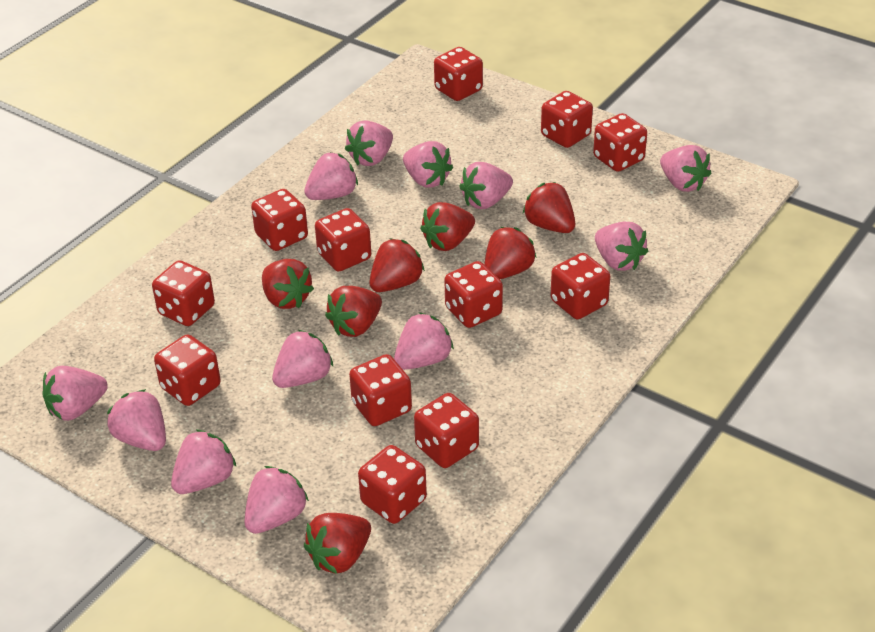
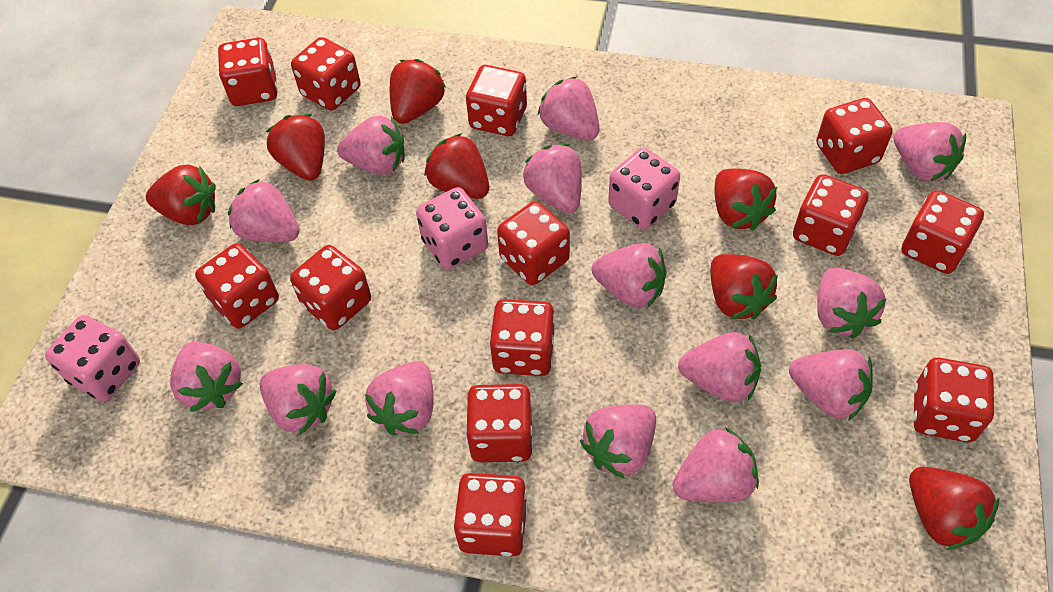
pink dice: none = 0 -> [45,315,140,401] [416,187,488,269] [608,148,680,229] = 3
pink strawberry: [42,366,108,421] [107,389,166,451] [171,430,236,494] [245,466,309,534] [272,330,333,388] [304,152,358,200] [345,121,393,166] [394,312,454,370] [403,141,453,188] [459,162,513,209] [595,222,648,271] [660,145,711,192] = 12 -> [170,342,243,412] [228,179,300,242] [260,364,336,434] [337,116,405,175] [365,361,434,435] [523,144,582,213] [538,76,600,140] [580,404,656,479] [592,243,666,308] [673,426,759,502] [678,332,761,402] [789,349,873,421] [817,267,886,339] [894,122,966,182] = 14
red dice: [152,260,215,326] [154,334,221,406] [251,189,308,251] [315,208,371,272] [349,354,412,426] [358,445,427,524] [414,393,479,468] [434,47,483,101] [445,261,503,328] [541,91,593,148] [551,253,610,319] [593,113,647,172] = 12 -> [195,243,279,329] [218,38,278,106] [290,245,371,330] [291,37,361,111] [453,473,527,556] [466,65,527,136] [466,384,533,462] [489,299,555,376] [497,201,570,285] [793,174,868,256] [816,98,893,174] [901,190,984,274] [913,358,994,442] = 13

